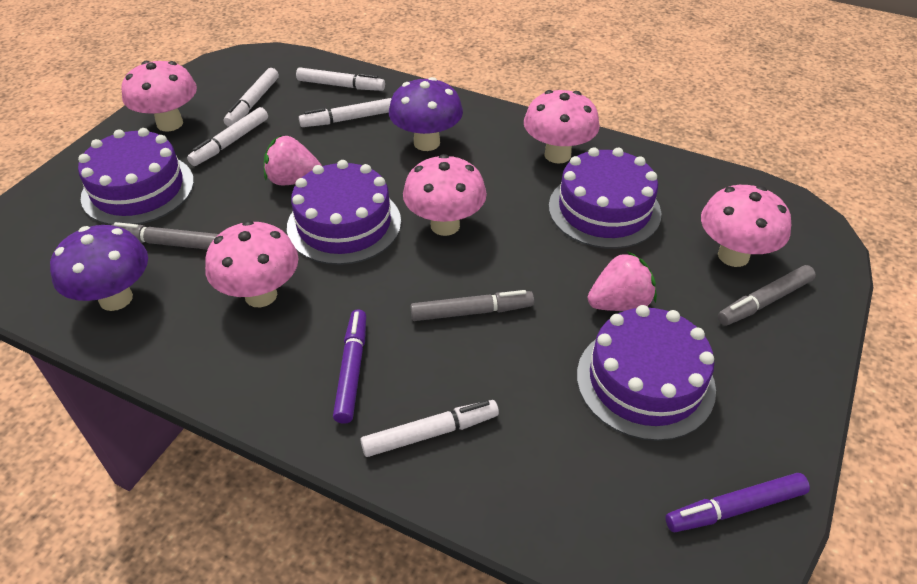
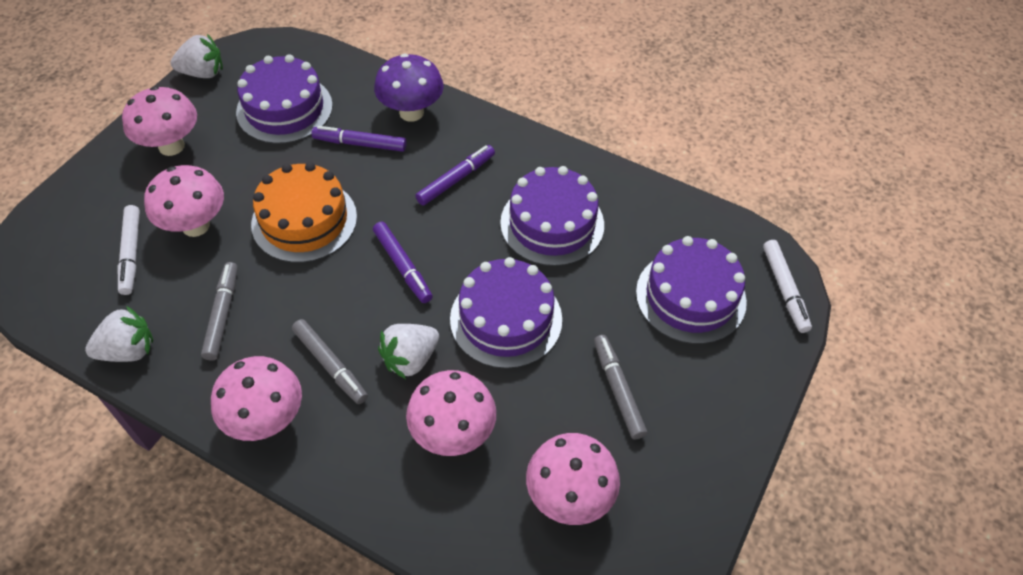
orange cake: none = 0 -> [251,162,357,263] = 1
pink strawberry: [264,135,322,186] [588,251,657,311] = 2 -> none = 0
purple marker: [333,309,366,424] [665,473,810,532] = 2 -> [312,126,407,152] [373,222,433,303] [415,145,495,206] = 3
purple mushroom: [50,225,148,311] [389,77,463,151] = 2 -> [374,54,444,122] = 1
white marker: [187,107,268,166] [224,68,279,127] [296,67,385,91] [299,98,392,127] [360,400,499,457] = 5 -> [118,205,140,295] [763,240,812,333] = 2
white strawberry: none = 0 -> [85,306,153,362] [170,34,223,78] [378,324,439,379] = 3

